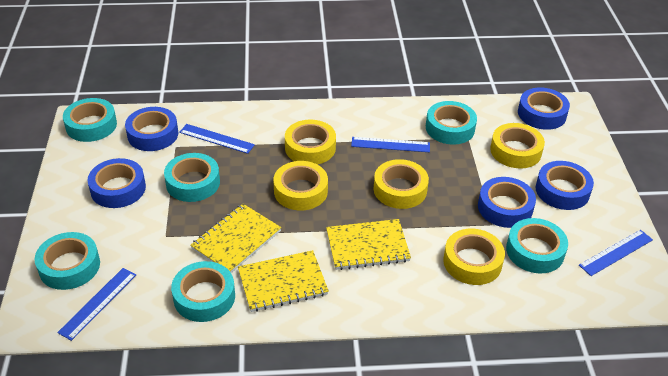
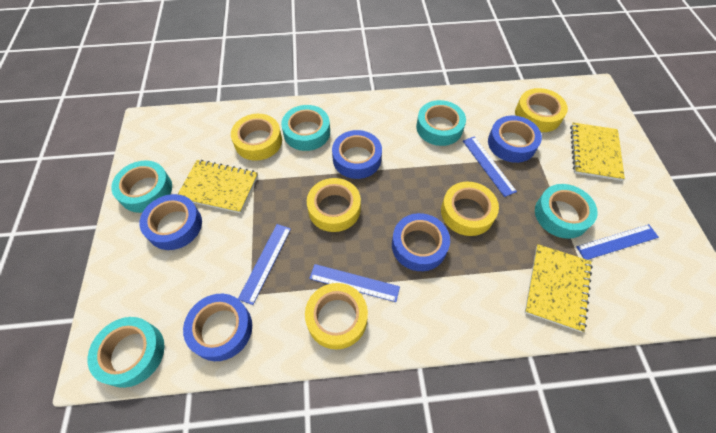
turquoise tape: [35,232,100,290] [63,98,117,142] [164,153,220,202] [171,261,235,322] [426,101,477,145] [506,218,568,273] = 6 -> [88,317,164,388] [111,160,172,213] [281,105,330,151] [416,100,466,146] [535,184,598,239] = 5

